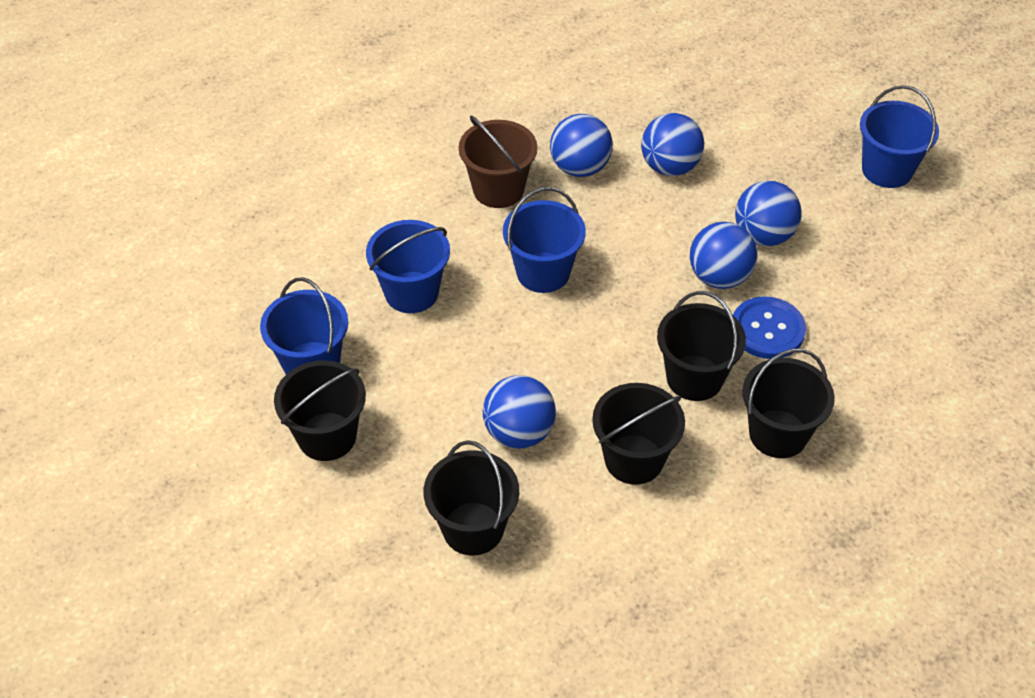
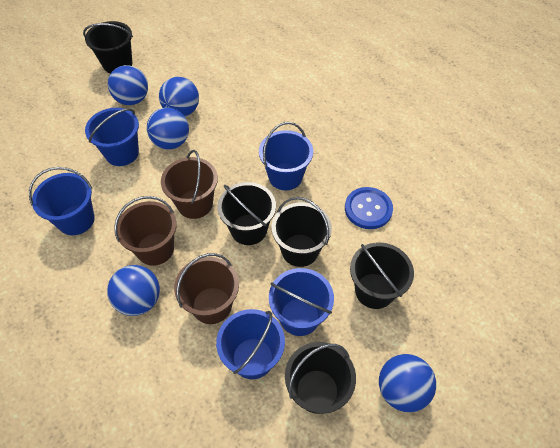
blue bucket: [260,277,348,374] [366,220,450,313] [503,187,586,293] [860,85,939,188] = 4 -> [29,167,95,235] [85,108,139,166] [216,309,285,379] [259,122,313,190] [269,268,334,336] = 5
brown bucket: [459,115,537,208] = 1 -> [114,196,177,266] [161,150,218,219] [174,253,239,324] = 3

